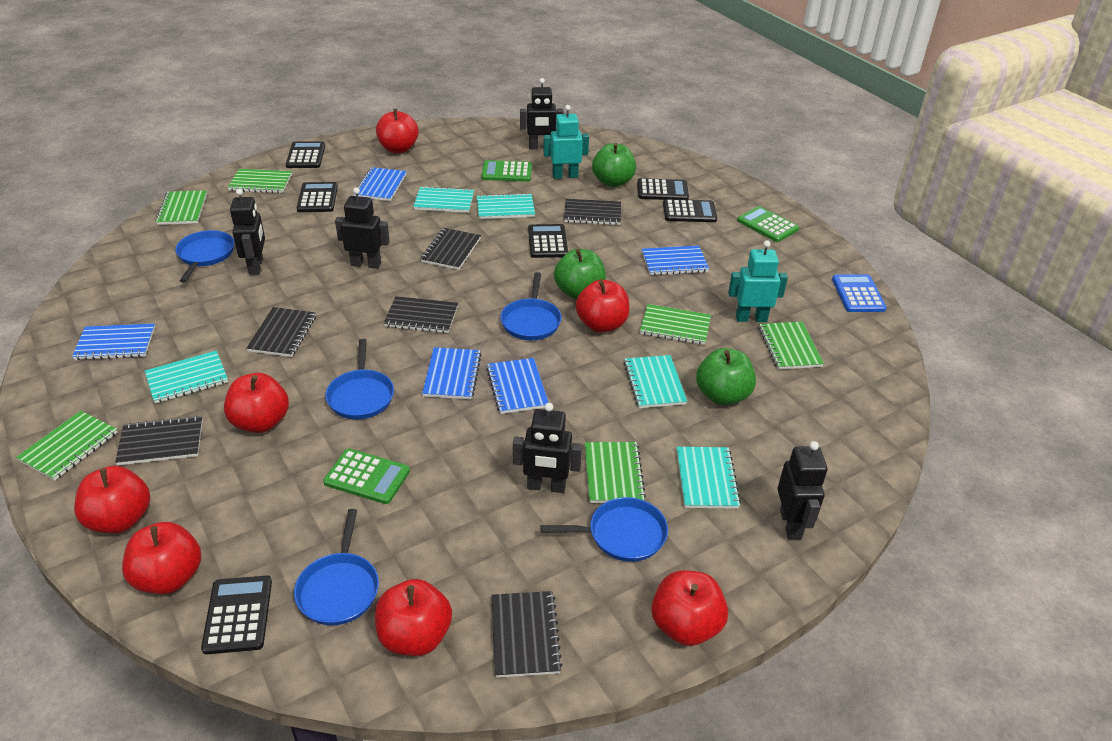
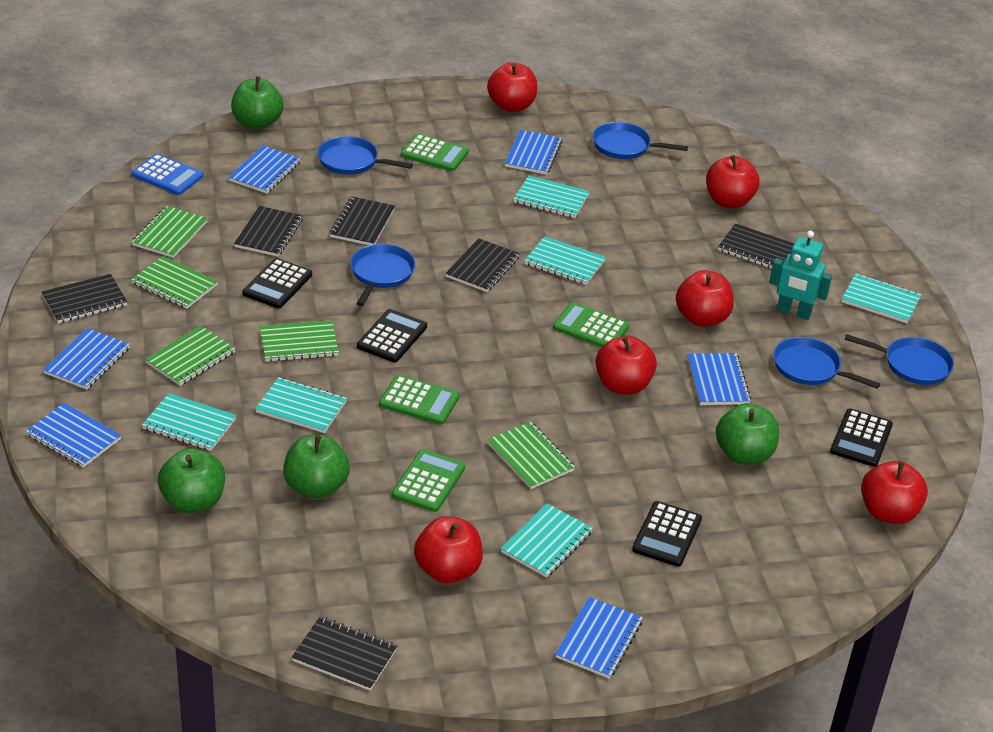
black calculator: [201,576,272,654] [286,141,325,168] [297,182,338,212] [528,224,568,258] [637,178,689,200] [663,199,717,222] = 6 -> [242,258,312,308] [357,309,427,362] [632,501,702,567] [830,408,893,467] = 4
black robot: [230,189,265,275] [335,187,390,269] [513,403,582,493] [520,78,563,150] [778,441,827,540] = 5 -> none = 0
blue notebook: [72,323,155,360] [354,167,407,201] [422,347,481,399] [486,358,549,414] [642,245,709,275] = 5 -> [26,403,121,468] [43,328,130,390] [228,146,301,194] [505,130,562,175] [555,597,643,679] [688,353,751,405] = 6
green apple: [554,249,606,299] [592,143,636,187] [696,348,756,405] = 3 -> [158,448,225,513] [231,76,284,129] [283,435,350,499] [716,403,779,465] = 4
green calculator: [323,449,410,504] [481,160,532,182] [737,206,799,242] = 3 -> [379,375,459,425] [392,449,465,512] [401,134,469,171] [553,302,629,347] = 4
green notebook: [16,411,118,481] [155,190,207,225] [228,169,292,193] [585,442,646,503] [640,304,711,345] [759,322,824,370] = 6 -> [131,256,218,309] [132,206,208,258] [145,326,236,386] [260,320,339,362] [487,422,575,489] = 5
red apple: [74,466,150,533] [122,522,201,594] [224,373,289,433] [375,579,452,656] [376,109,419,153] [576,280,629,333] [651,570,728,646] = 7 -> [414,516,483,584] [487,62,537,112] [595,336,657,395] [676,270,734,327] [706,155,760,209] [861,461,928,524] = 6
turquoise notebook: [145,351,228,404] [413,186,474,213] [477,193,535,219] [624,355,687,408] [677,447,741,509] = 5 -> [142,393,237,451] [255,377,347,433] [501,503,593,578] [513,175,590,218] [524,236,606,285] [841,273,921,323] = 6
turquoise robot: [543,105,589,179] [728,240,788,322] = 2 -> [769,231,832,320] = 1

